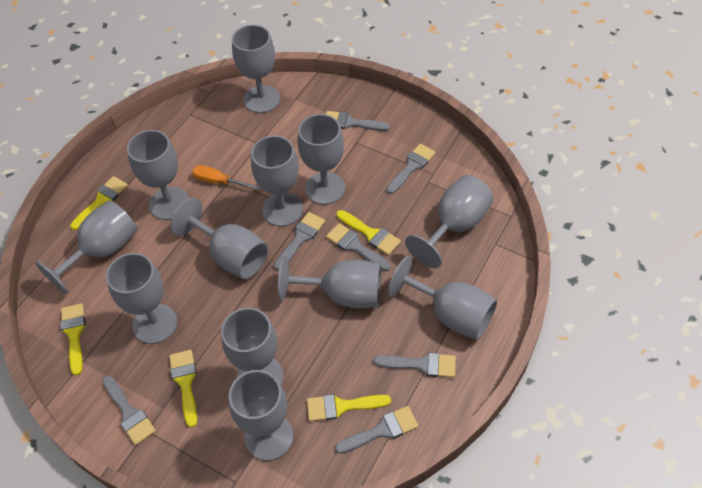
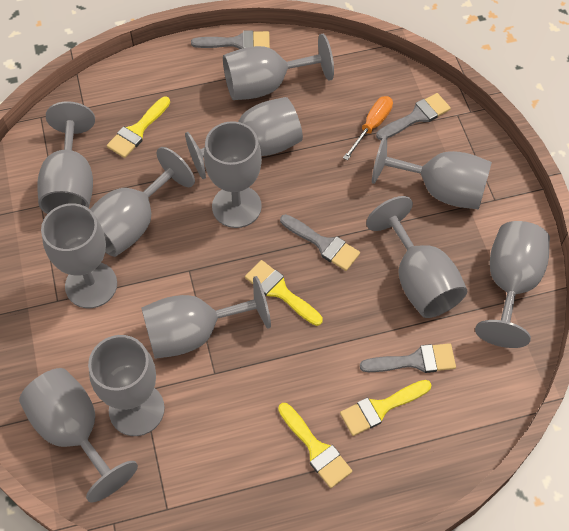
grey brush: [102,376,156,445] [274,212,325,271] [326,111,390,131] [326,223,391,271] [335,406,418,454] [374,352,456,378] [386,144,436,194] = 7 -> [191,30,270,49] [280,214,360,271] [360,343,456,373] [376,93,451,140] = 4
yellow brush: [61,303,86,375] [70,176,128,230] [169,350,197,428] [307,394,391,421] [337,210,401,255] = 5 -> [107,96,170,158] [245,260,323,326] [278,403,352,488] [340,380,432,436] = 4

